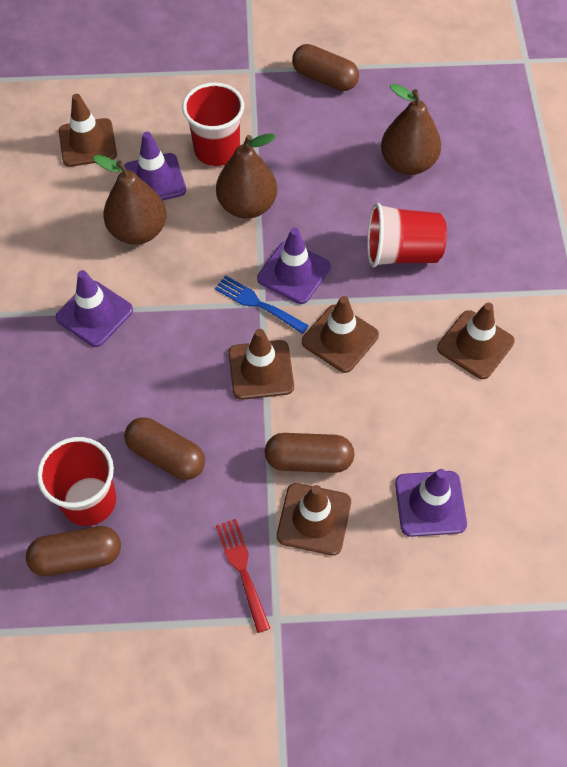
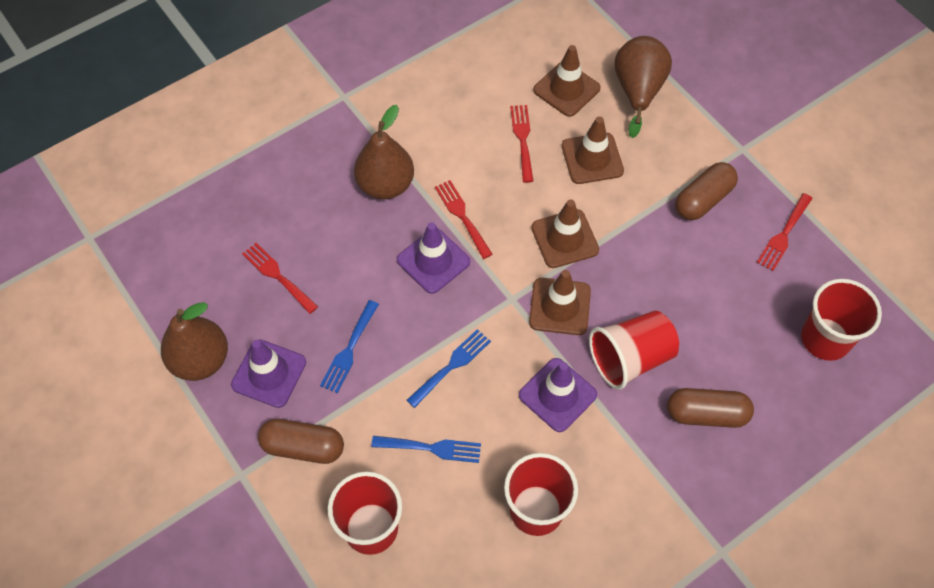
blue fork: [215,275,309,334] = 1 -> [320,300,379,393] [371,436,481,463] [407,329,491,408] = 3
brown capsule: [26,526,121,577] [124,417,205,480] [265,433,355,473] [292,44,359,91] = 4 -> [258,419,344,464] [667,388,754,428] [675,162,738,220] = 3
brown traffic cone: [59,94,117,167] [229,329,294,400] [277,483,351,555] [302,296,379,373] [437,303,515,379] = 5 -> [529,270,591,335] [531,199,599,268] [533,45,601,117] [562,116,624,184] = 4
purple traffic cone: [56,270,133,347] [124,132,186,201] [257,228,331,304] [395,469,467,537] = 4 -> [231,340,306,408] [397,222,470,294] [519,358,597,432] = 3
red cup: [37,437,116,526] [182,83,244,166] [367,203,447,267] = 3 -> [328,471,402,555] [504,453,578,536] [589,310,679,390] [801,279,882,361] = 4
red fork: [216,519,270,633] = 1 -> [242,243,318,314] [435,180,493,259] [510,105,533,183] [757,193,813,271] = 4

